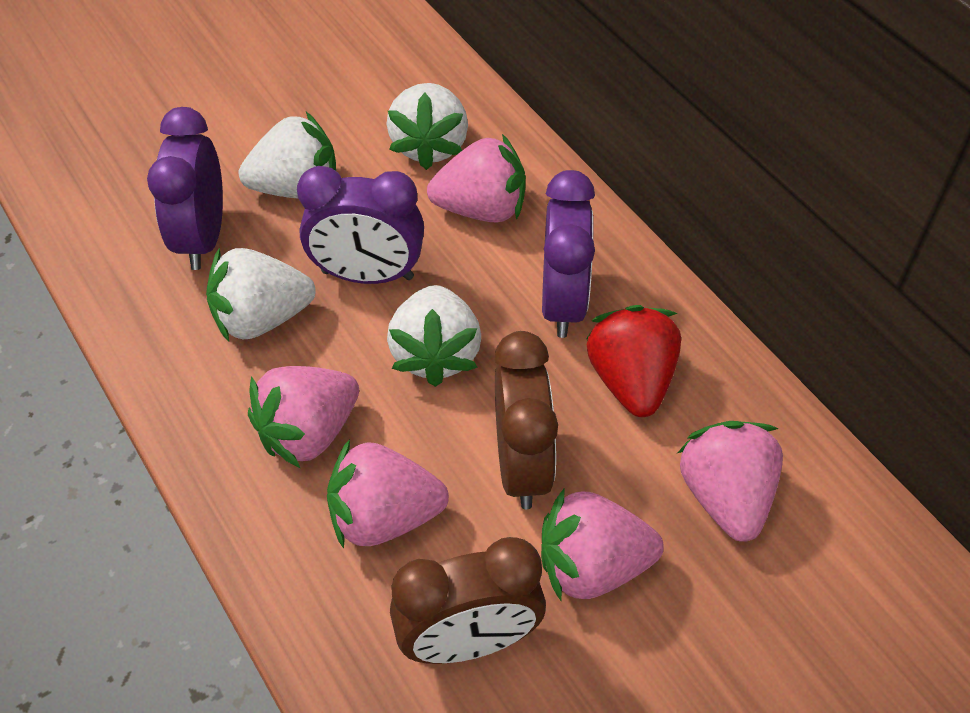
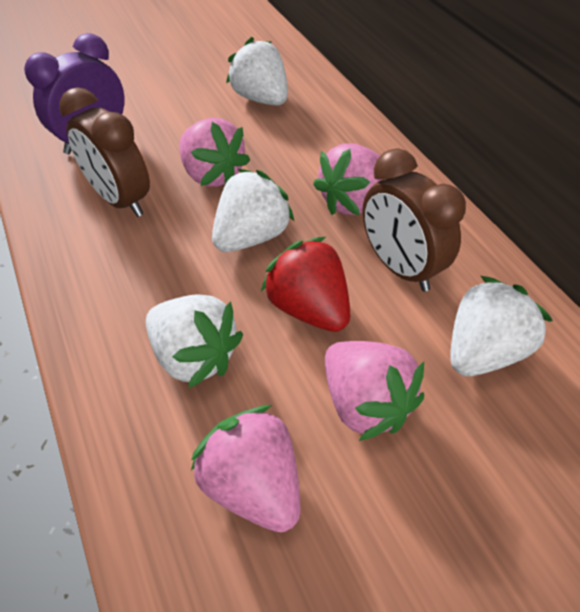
pink strawberry: [248,366,359,468] [327,439,449,549] [427,134,526,222] [541,489,664,601] [678,421,783,542] = 5 -> [179,118,250,187] [191,405,300,533] [313,143,383,215] [325,341,424,441] = 4
purple clock: [147,107,223,270] [297,166,424,284] [542,170,595,338] = 3 -> [24,33,125,154] = 1

